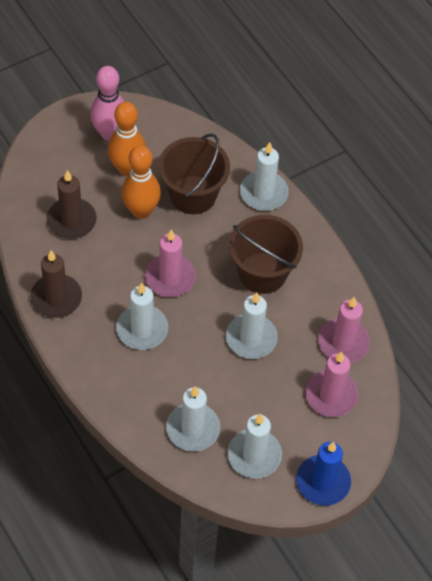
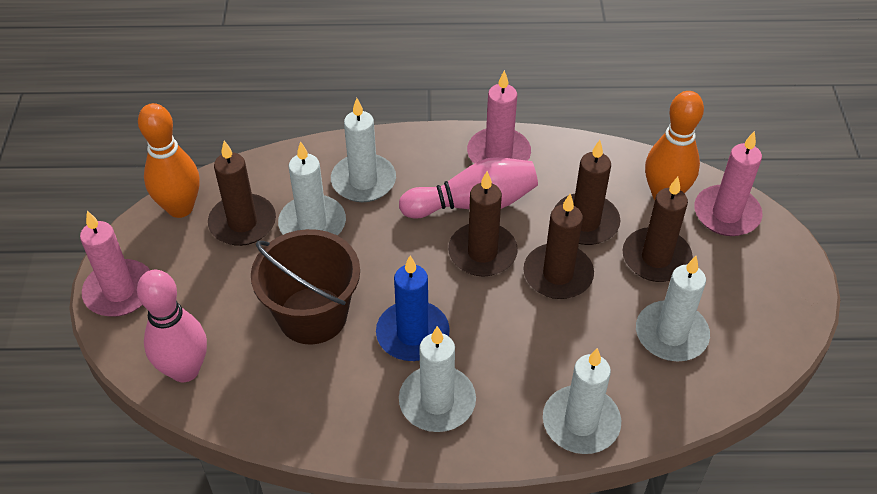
brown bucket: [158,133,230,214] [229,215,303,294] = 2 -> [251,229,360,345] = 1
brown candle: [30,250,82,318] [47,170,97,239] = 2 -> [208,141,276,246] [448,171,518,277] [523,194,594,299] [555,140,620,245] [623,177,693,282] = 5
pink bowling pin: [90,66,124,141] = 1 -> [137,270,207,382] [399,157,538,219] = 2

